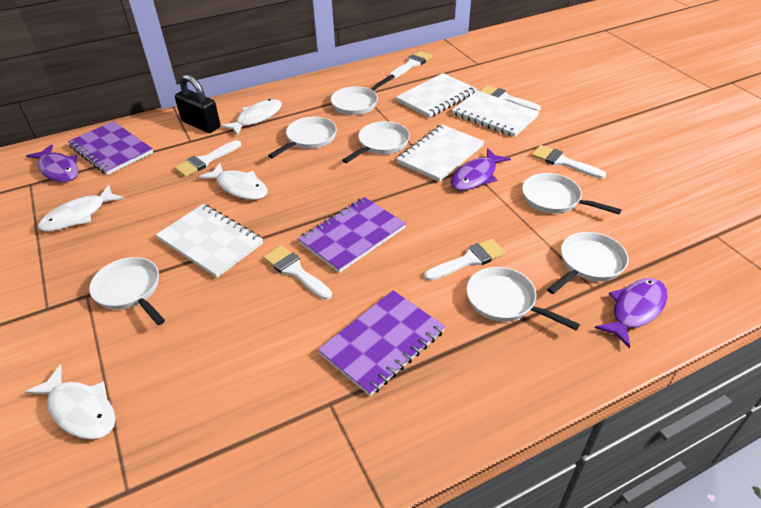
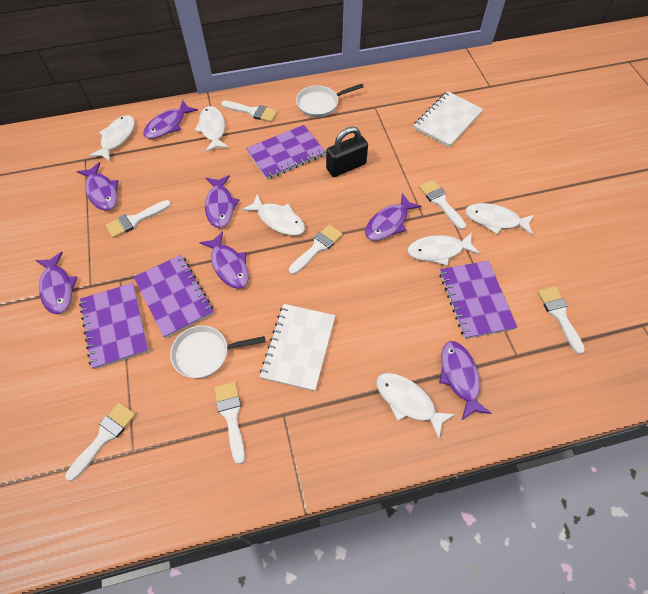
purple fish: [26,144,78,182] [451,148,511,191] [595,278,668,348] = 3 -> [35,252,77,314] [77,162,119,211] [143,100,198,139] [199,231,249,289] [205,175,239,228] [365,193,422,241] [439,341,492,420] = 7
purple notebook: [68,121,153,175] [298,197,406,273] [318,290,445,396] = 3 -> [79,283,149,369] [134,255,214,338] [246,125,326,180] [439,261,517,339] = 4
white brush: [174,140,241,177] [263,245,332,300] [389,51,432,78] [424,239,506,281] [480,85,541,111] [532,145,606,179] = 6 -> [65,403,136,481] [105,200,171,238] [214,382,245,464] [221,101,277,122] [289,224,342,275] [419,180,466,230] [538,286,585,354] = 7
white fish: [25,364,116,439] [38,185,124,231] [199,163,268,200] [220,99,282,135] = 4 -> [89,115,135,162] [194,106,229,152] [242,194,305,236] [376,373,455,439] [407,233,480,266] [465,203,534,235] = 6
white notebook: [156,204,263,278] [396,73,477,118] [396,124,484,182] [452,90,539,137] = 4 -> [260,304,335,391] [413,91,483,147] = 2
white pan: [89,257,165,325] [268,117,337,158] [331,74,395,115] [342,121,410,163] [466,267,580,330] [522,173,622,214] [547,232,629,294] = 7 -> [170,326,265,378] [296,84,364,118] = 2

